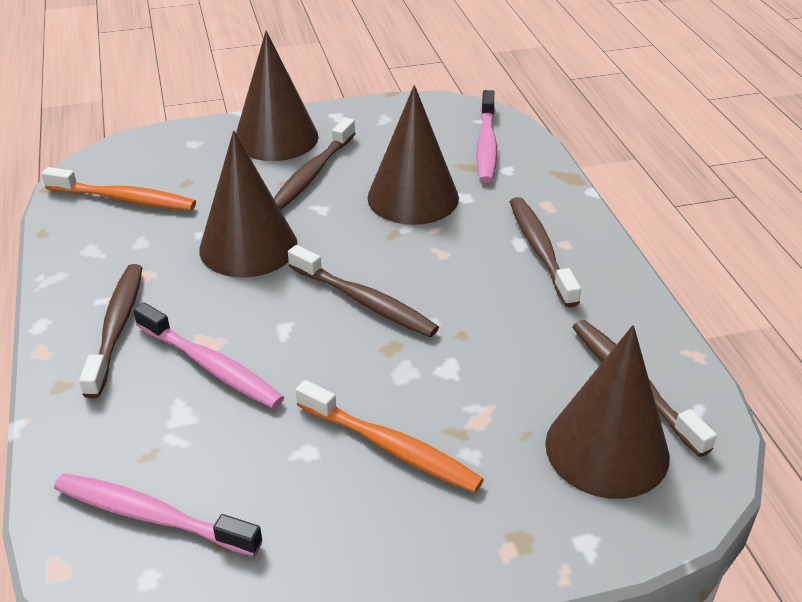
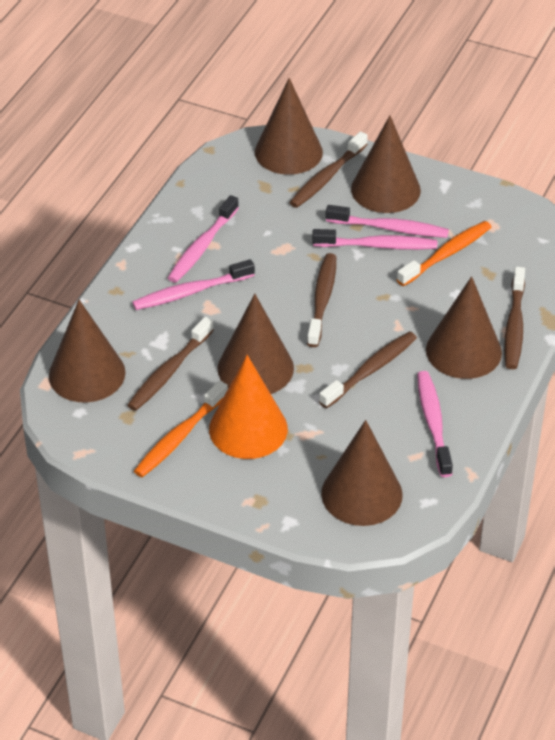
brown cone: [199,130,298,278] [236,31,319,161] [367,85,459,225] [545,325,670,499] = 4 -> [49,300,126,402] [218,294,294,394] [255,78,323,175] [321,420,403,526] [351,116,421,213] [426,276,502,379] = 6
orange cone: none = 0 -> [209,355,288,459] = 1
pink toothbrush: [54,473,263,556] [133,302,284,409] [476,90,497,183] = 3 -> [132,259,255,310] [168,195,239,283] [312,229,437,250] [326,205,449,238] [417,371,453,477] = 5

